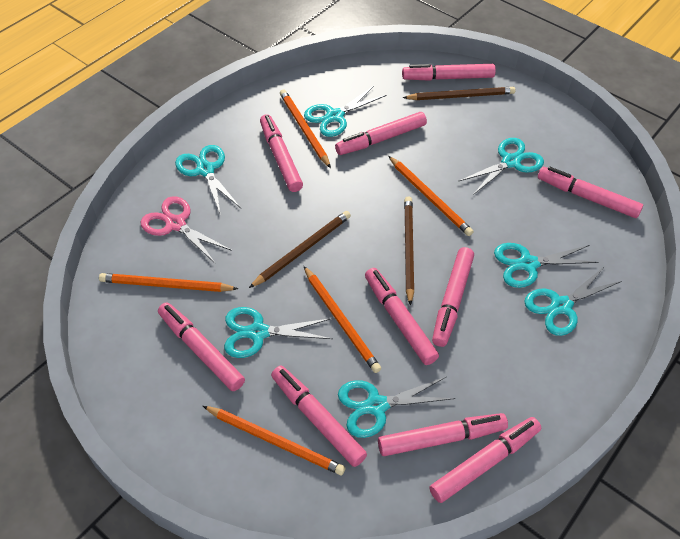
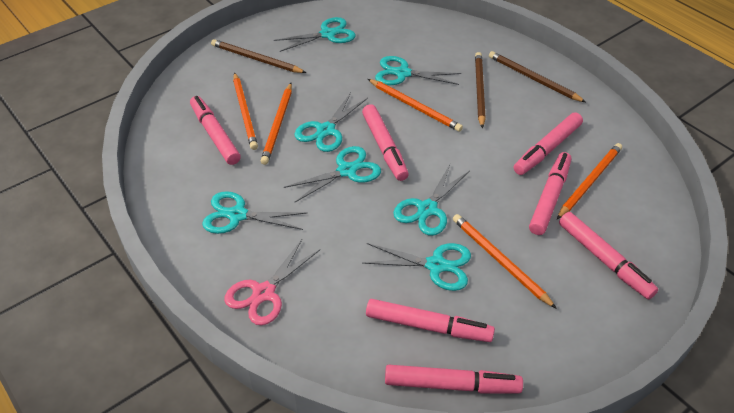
pink marker: [158,302,245,391] [260,114,303,192] [271,365,367,467] [335,112,427,155] [365,268,439,365] [378,413,508,456] [402,64,496,81] [429,417,541,503] [432,247,474,347] [538,166,643,218] = 10 -> [190,96,241,165] [362,104,409,181] [366,299,495,342] [385,365,523,393] [514,113,583,175] [529,152,571,235] [559,212,658,299] = 7

